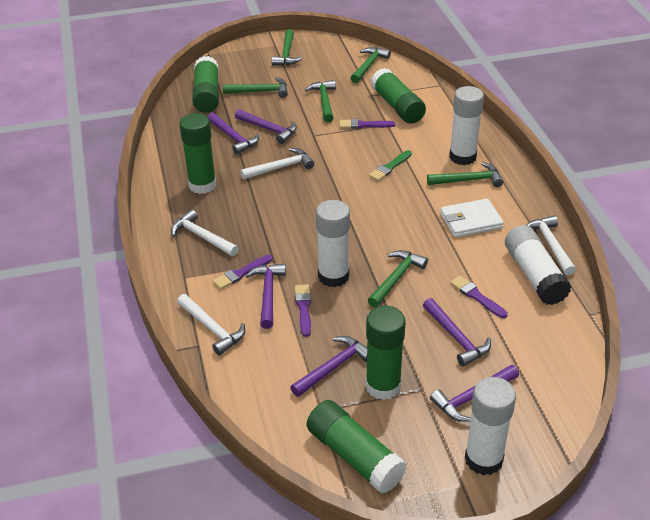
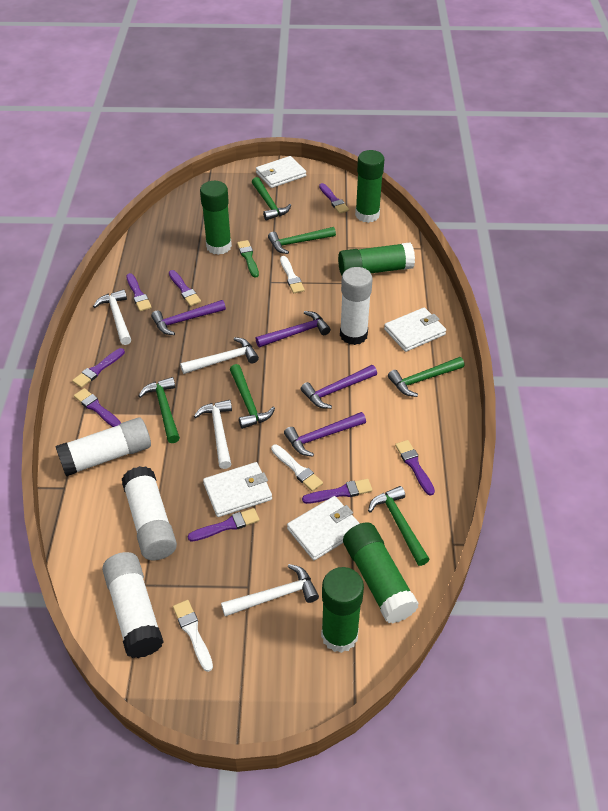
purple brush: [213,255,273,289] [295,284,311,337] [340,119,396,129] [450,276,508,318] = 4 -> [72,348,125,388] [74,388,121,427] [126,273,152,311] [169,270,201,306] [187,508,260,542] [302,479,373,504] [319,183,349,213] [395,440,435,496] = 8
purple hammer: [208,112,259,154] [235,109,297,144] [246,264,286,329] [290,336,367,397] [423,298,491,367] [430,365,519,422] = 6 -> [151,300,226,335] [256,311,331,347] [284,412,366,457] [301,365,377,409] = 4
white brush: none = 0 -> [173,600,213,672] [271,444,323,491] [280,256,305,293] = 3
white wallet: [440,198,504,238] = 1 -> [203,462,272,517] [256,156,306,188] [287,496,360,560] [384,307,446,352] = 4

